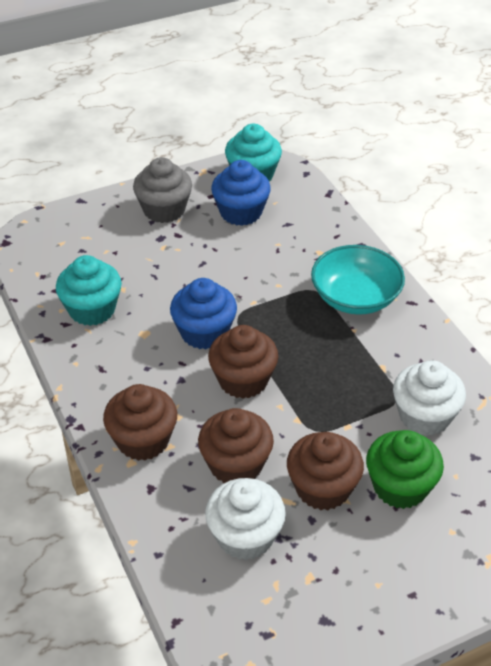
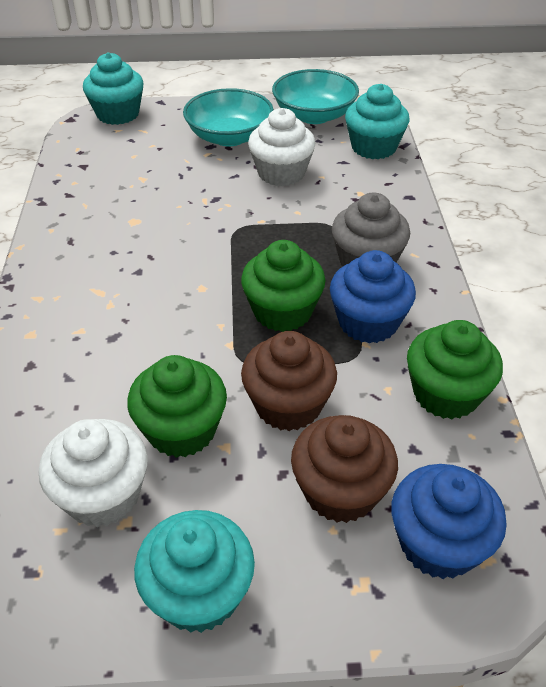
brown cupcake: [103,384,177,461] [198,408,274,483] [208,325,278,399] [287,432,364,510] = 4 -> [241,331,337,431] [291,415,398,523] = 2
green cupcake: [366,430,444,509] = 1 -> [127,355,227,458] [241,240,326,332] [407,320,503,419] = 3
turquoise bowl: [311,245,405,315] = 1 -> [183,88,274,146] [272,69,359,124] = 2
turquoise cupcake: [56,255,122,326] [225,124,282,181] = 2 -> [83,52,144,125] [134,510,255,633] [345,84,410,159] = 3

